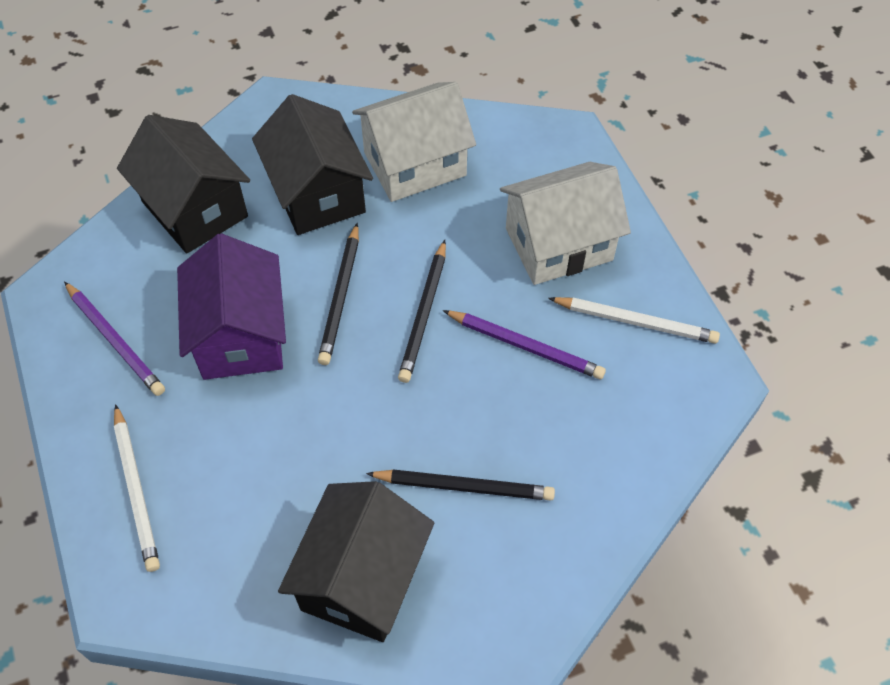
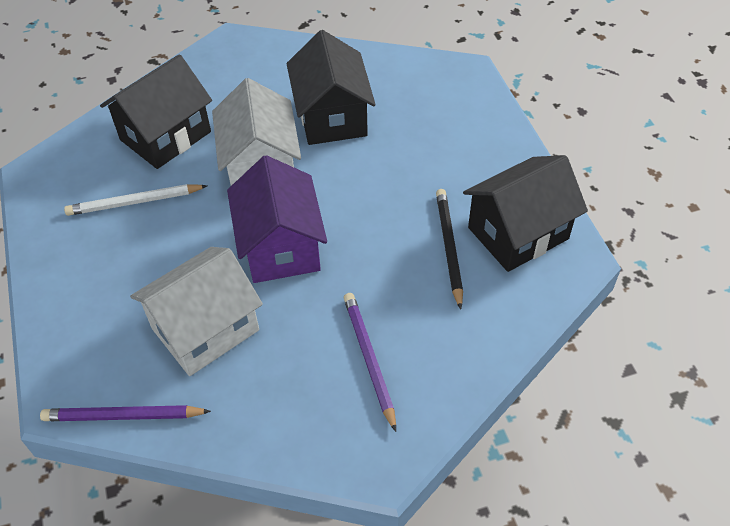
black pencil: [318,223,359,365] [366,469,555,501] [398,240,446,383] = 3 -> [436,189,463,310] = 1
white pencil: [114,404,160,572] [548,297,720,344] = 2 -> [64,184,207,216] = 1

